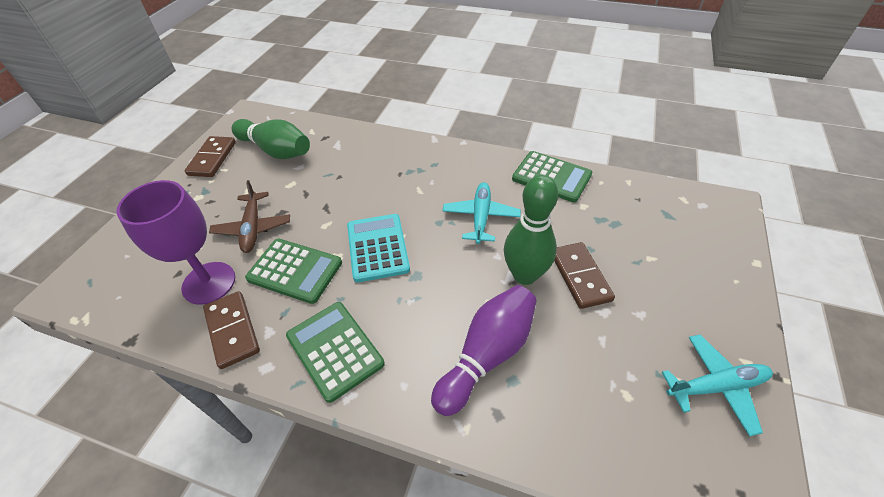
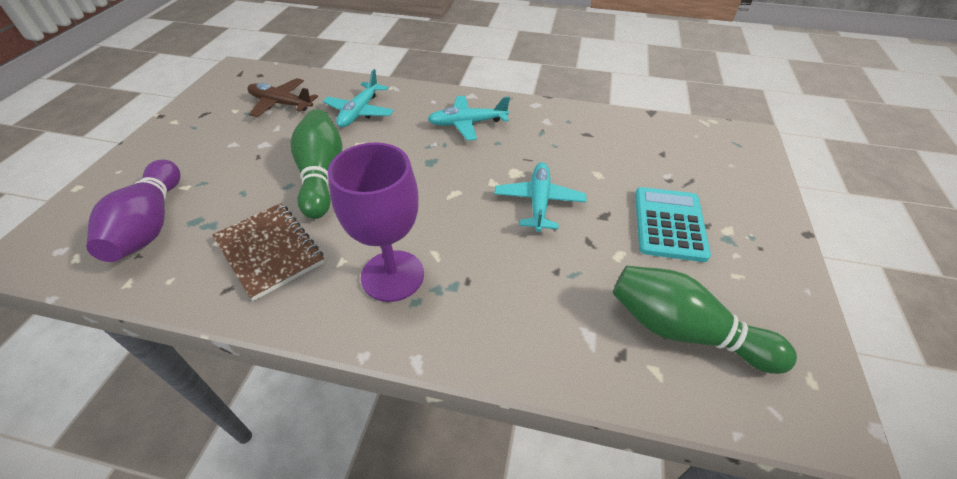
brown domino: [185,136,236,177] [203,291,260,369] [554,242,615,309] = 3 -> none = 0
brown notebook: none = 0 -> [212,203,325,301] = 1
green calculator: [245,239,342,304] [286,302,385,403] [512,151,592,202] = 3 -> none = 0
turquoise plane: [442,182,521,244] [662,335,773,436] = 2 -> [323,69,394,127] [428,96,510,141] [494,162,587,232] = 3

